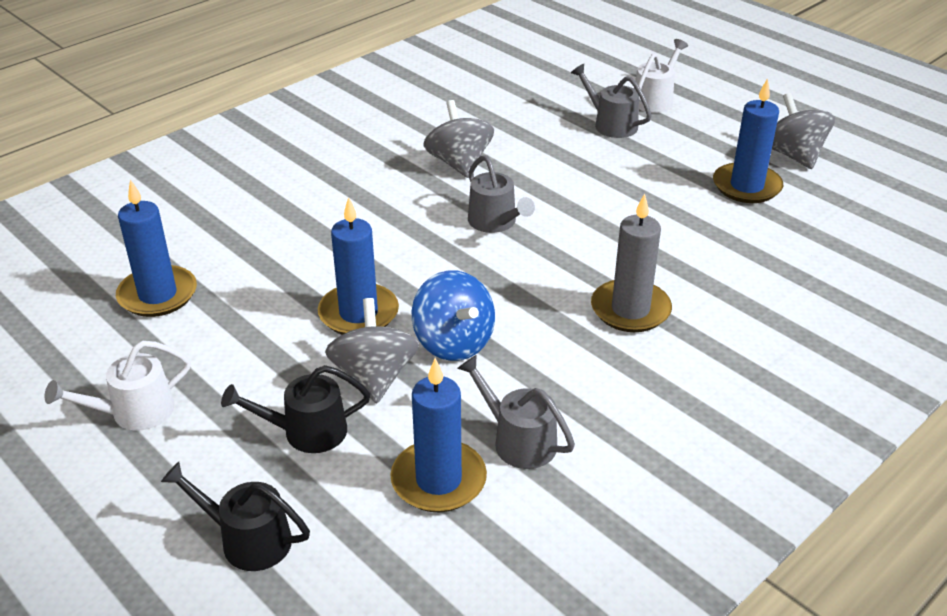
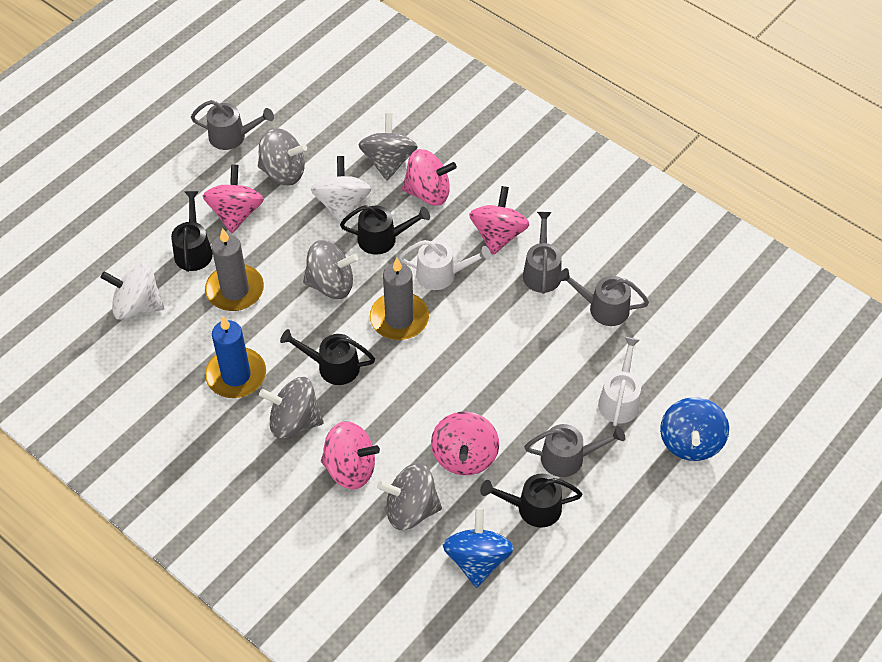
black watering can: [161,462,310,571] [221,365,370,453] = 2 -> [171,191,213,272] [280,329,375,385] [340,205,430,255] [480,474,582,528] = 4
blue candle: [116,179,197,317] [318,197,399,335] [390,358,487,512] [713,78,783,203] = 4 -> [205,316,266,398] = 1
blue spinning top: [412,270,495,361] = 1 -> [443,508,514,588] [660,397,729,461] = 2
grey candle: [591,193,672,332] = 1 -> [205,228,264,311] [370,258,429,340] = 2
grey spinning top: [325,298,419,403] [423,100,494,178] [772,93,835,169] = 3 -> [258,128,307,186] [259,377,323,438] [303,240,358,299] [358,113,418,180] [377,463,442,530] = 5
grey watering can: [457,355,575,469] [468,155,535,233] [571,64,652,138] = 3 -> [191,100,274,150] [523,212,562,294] [524,424,625,477] [558,268,649,326] = 4
pink spinning top: none = 0 -> [203,164,264,233] [321,421,380,489] [402,149,457,206] [431,412,499,475] [469,186,530,255] = 5
white spinning top: none = 0 -> [100,263,164,320] [311,156,371,223] = 2

